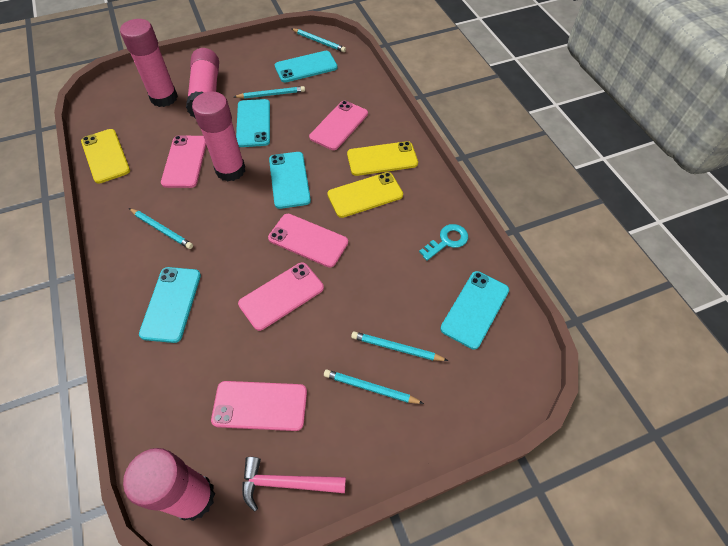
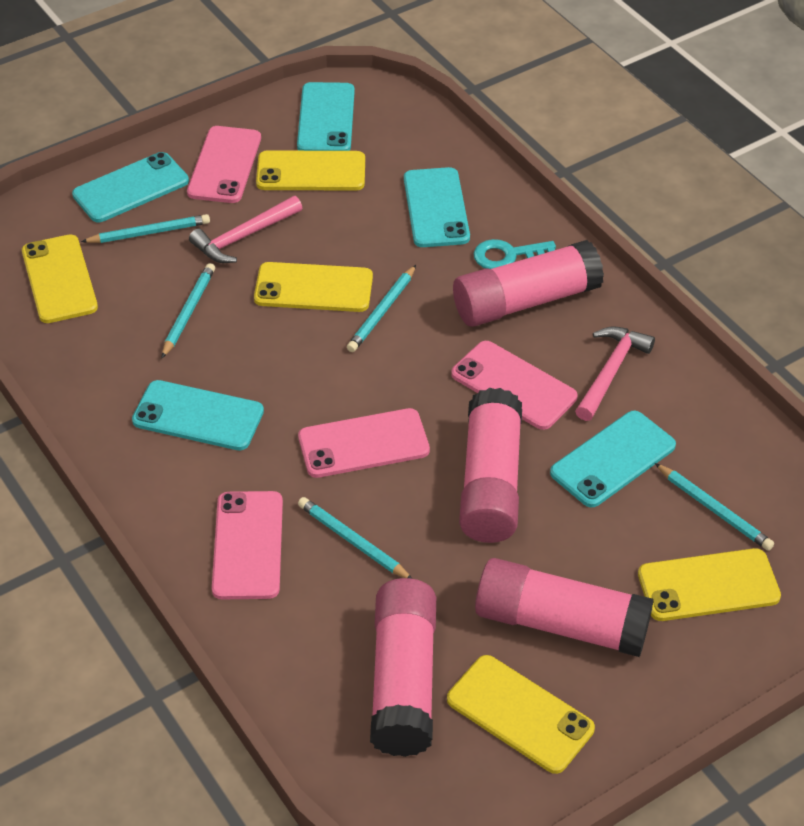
pink hammer: [242,457,346,512] = 1 -> [189,196,302,263] [575,327,655,421] = 2
pink phone: [161,135,206,188] [211,381,307,431] [238,262,324,331] [268,214,348,268] [309,101,368,150] = 5 -> [187,126,261,203] [212,491,283,599] [298,408,430,478] [451,341,577,430] = 4
yellow phone: [81,129,130,184] [327,172,403,218] [347,141,418,176] = 3 -> [22,234,98,323] [254,262,373,312] [256,150,365,191] [447,655,595,774] [638,548,781,621] = 5

